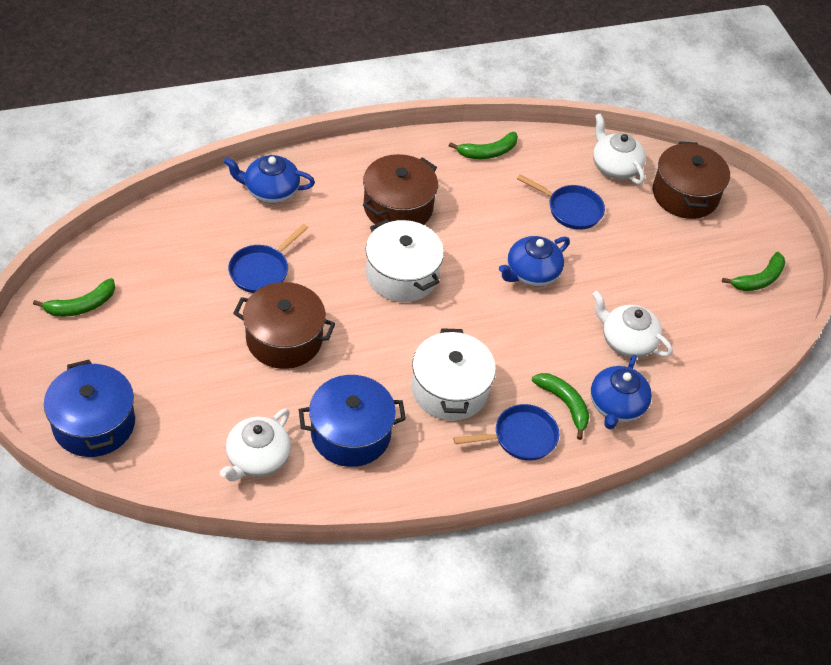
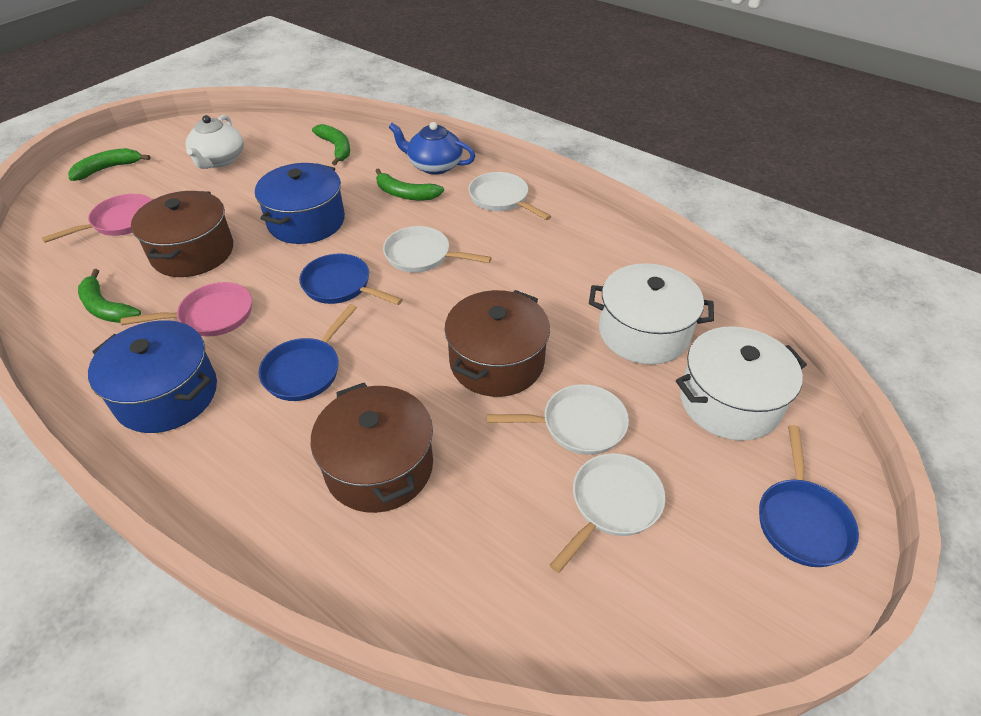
blue teapot: [224,155,315,203] [499,236,570,286] [591,355,652,429] = 3 -> [389,122,475,175] = 1
pink pan: none = 0 -> [42,194,152,243] [121,282,252,336] = 2
white pan: none = 0 -> [383,226,492,273] [468,172,551,220] [486,384,629,455] [550,453,666,573] = 4
white teapot: [220,408,291,481] [592,291,673,358] [593,113,646,184] = 3 -> [185,115,243,169] = 1

